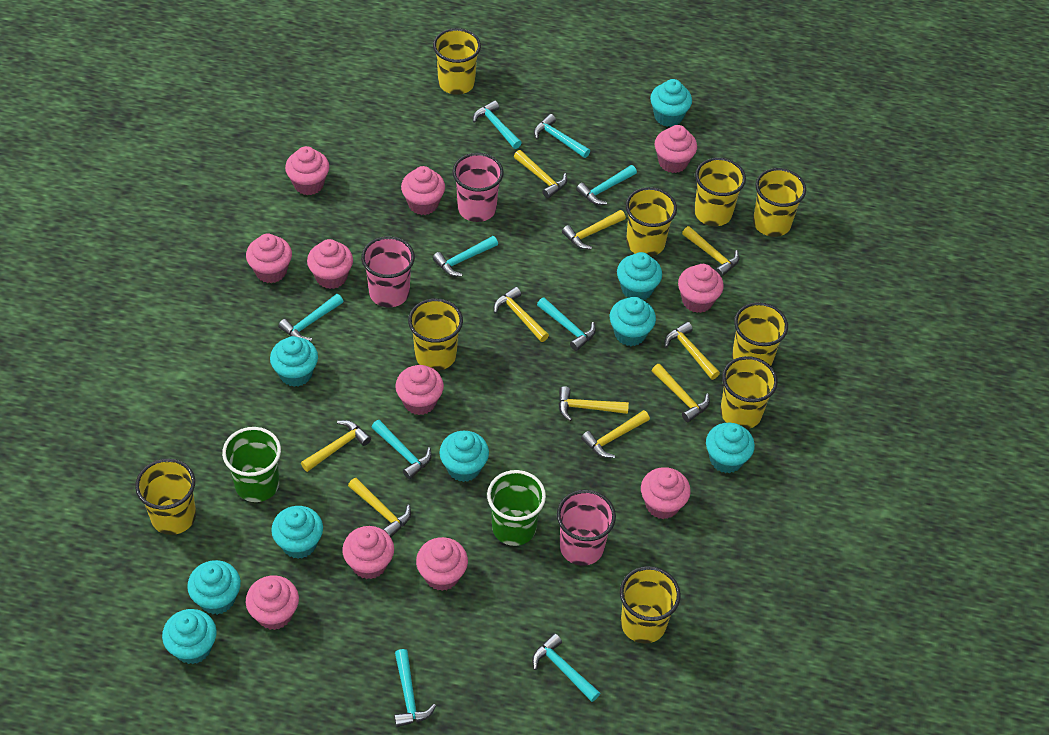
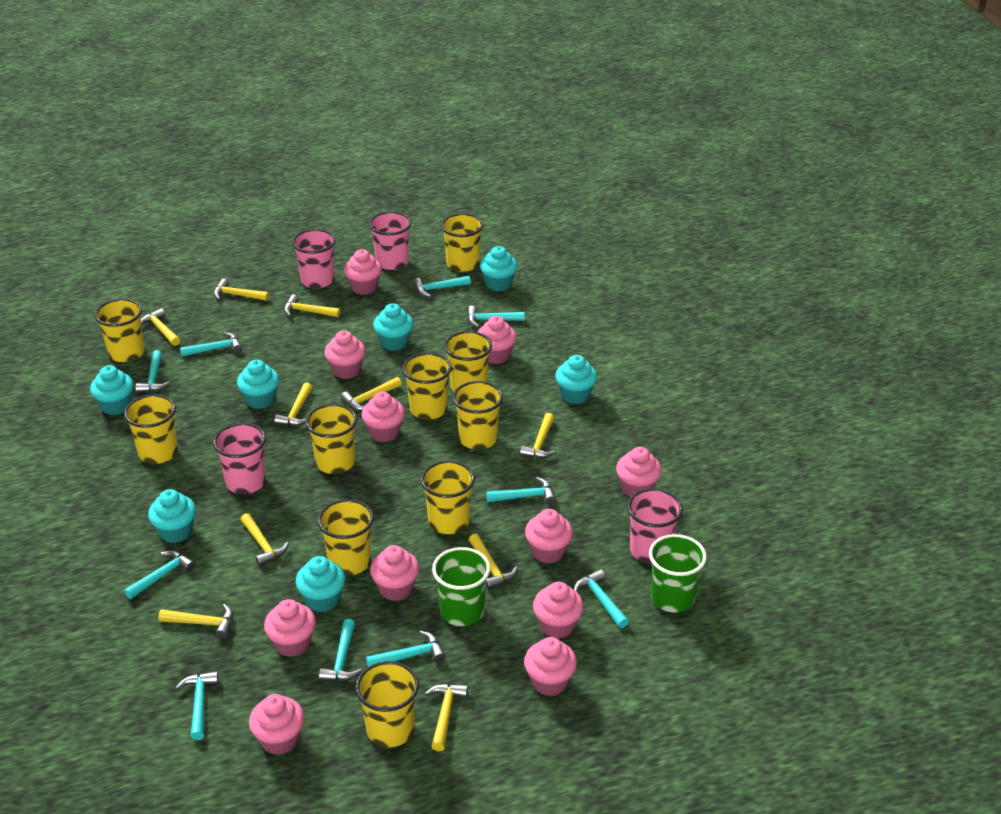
pink cup: [361,236,415,307] [452,153,504,222] [557,490,616,566] = 3 -> [213,423,266,494] [292,229,336,289] [369,212,411,270] [627,488,683,564] = 4
turquoise cupcake: [162,609,217,664] [187,560,241,615] [270,336,318,387] [271,506,323,559] [439,431,489,482] [610,297,656,346] [617,252,662,300] [650,79,692,127] [706,423,755,473] = 9 -> [90,365,134,415] [148,489,196,543] [237,359,279,409] [296,556,345,612] [373,303,413,351] [480,246,518,291] [555,355,597,404] = 7
turquoise hammer: [278,294,344,341] [371,420,432,479] [394,649,436,727] [433,236,498,277] [473,100,522,149] [532,633,600,702] [534,114,590,158] [537,297,596,351] [576,165,637,205] = 9 -> [124,550,195,599] [135,350,170,393] [176,671,219,740] [180,332,242,357] [319,619,362,681] [366,631,445,667] [413,276,471,297] [467,306,525,328] [486,477,556,504] [574,569,629,628] = 10
yellow cup: [135,459,196,535] [408,298,463,371] [433,28,481,95] [620,566,681,644] [626,187,677,256] [694,158,746,226] [720,356,778,429] [732,302,788,366] [753,168,806,237] = 9 -> [94,299,145,362] [124,394,178,464] [305,404,357,474] [318,499,374,575] [355,661,419,747] [402,353,452,420] [421,461,475,534] [441,213,484,272] [444,331,492,392] [453,381,503,450] = 10

